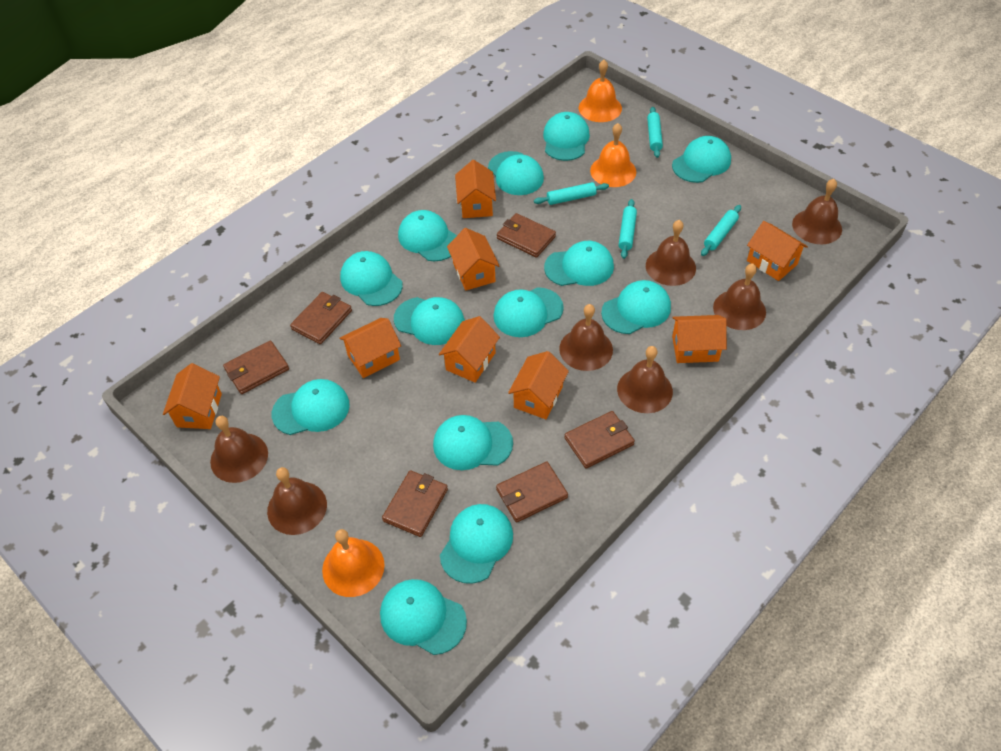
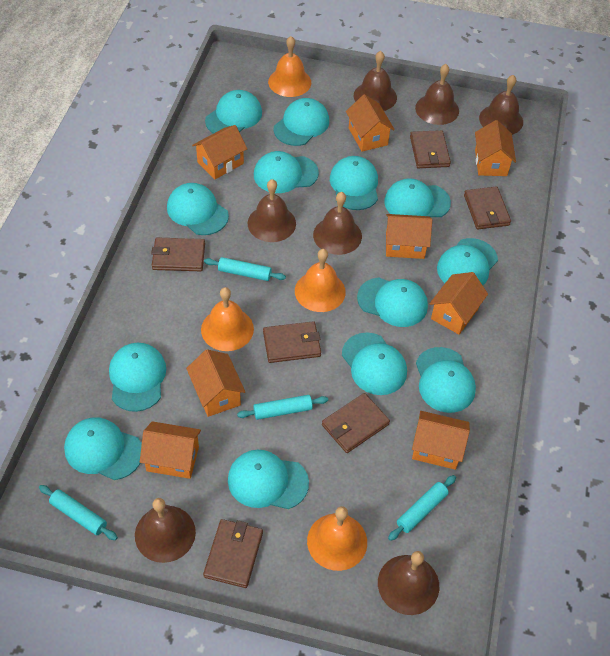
orange bell: [322,529,385,597] [579,60,622,122] [590,123,636,187] = 3 -> [201,287,254,351] [268,36,311,97] [295,249,346,312] [307,506,367,571] = 4

